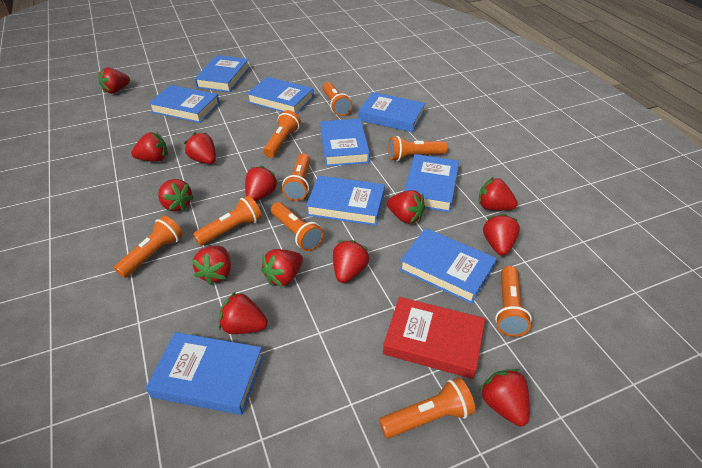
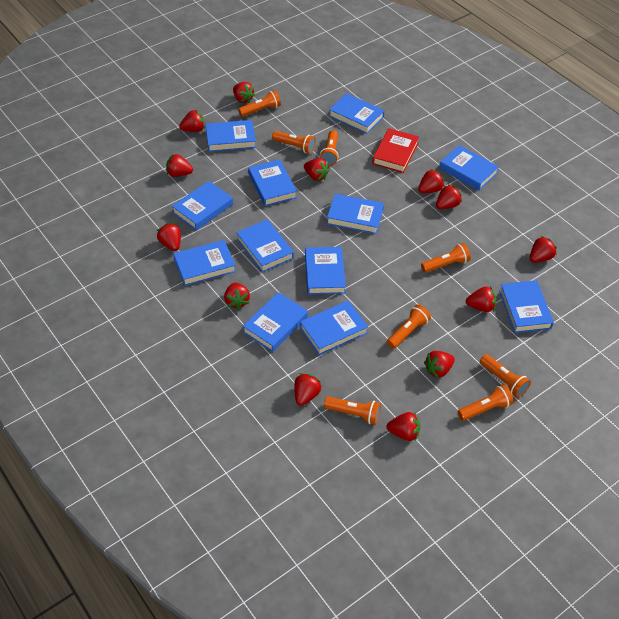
blue book: [146,332,264,415] [148,85,220,123] [194,55,250,92] [247,77,314,114] [306,176,385,226] [320,119,370,166] [358,92,425,132] [399,228,497,304] [404,154,459,212] = 9 -> [172,181,233,230] [173,240,236,286] [206,120,256,152] [236,219,294,273] [242,292,308,352] [248,159,297,206] [300,301,368,355] [305,247,346,295] [327,194,384,234] [329,93,385,134] [439,145,499,190] [499,280,554,333] = 12
orange flashlight: [114,216,183,278] [193,195,262,246] [263,110,301,158] [271,202,324,251] [282,153,310,201] [323,82,352,116] [379,378,475,438] [388,136,447,161] [495,266,532,337] = 9 -> [238,90,281,117] [272,131,316,154] [320,130,339,166] [324,397,381,425] [387,305,431,349] [421,243,471,273] [458,385,514,421] [480,354,531,398] = 8

